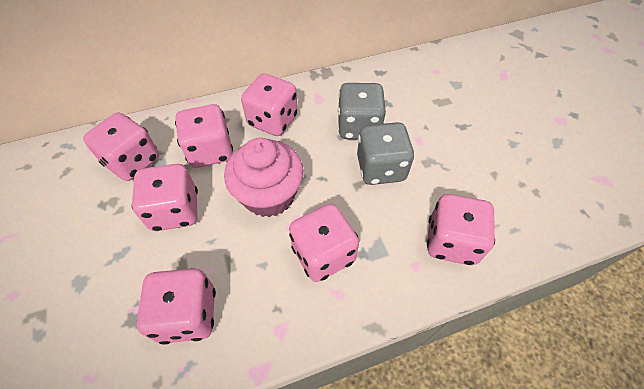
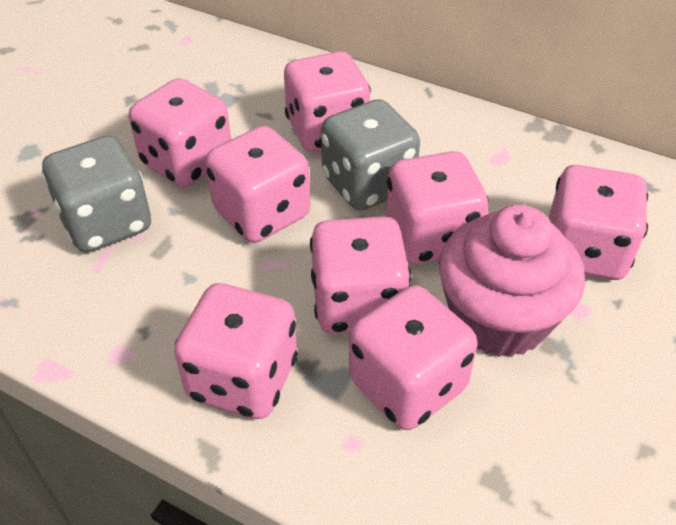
pink dice: [83,113,159,181] [132,164,198,231] [136,268,216,344] [175,104,233,168] [241,73,298,136] [289,204,359,282] [427,194,495,265] = 7 -> [129,78,231,187] [174,283,298,419] [205,126,310,243] [284,51,371,152] [310,217,411,334] [349,285,478,430] [386,151,489,264] [549,165,648,280] = 8

